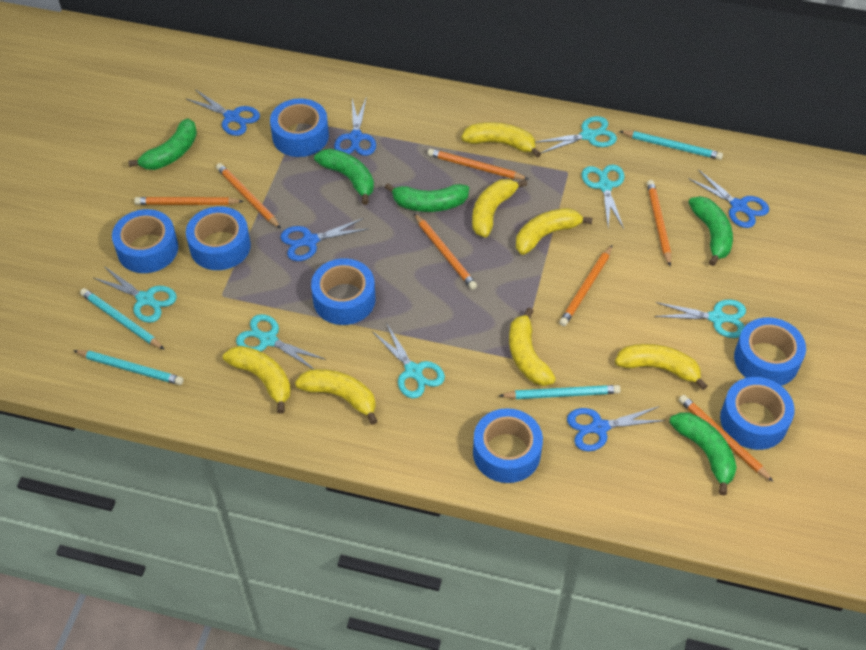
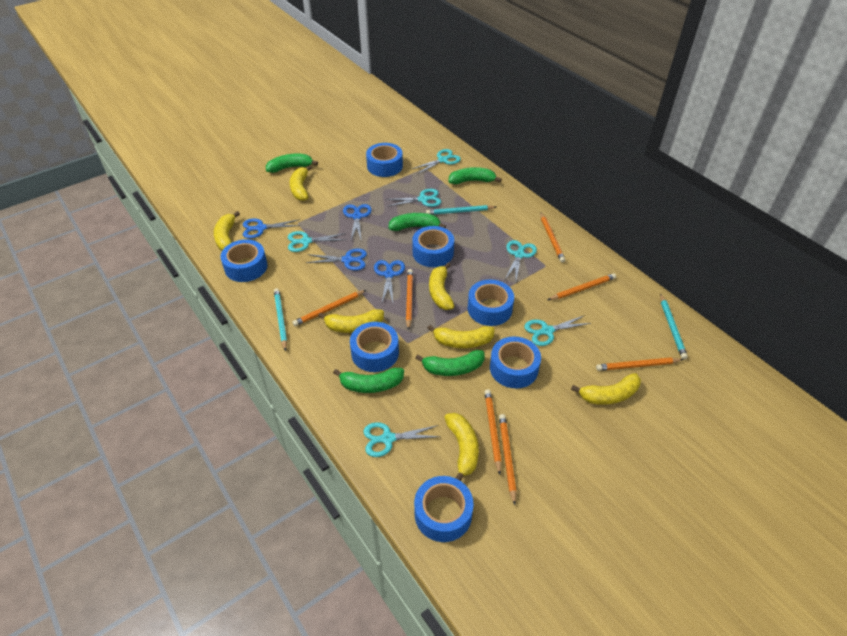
blue scissors: [185,89,260,136] [280,218,368,261] [334,97,376,156] [567,406,666,451] [688,169,769,228] = 5 -> [243,219,300,239] [306,248,367,271] [343,204,372,242] [374,260,405,305] = 4
turquoise pencil: [73,350,184,385] [80,288,165,350] [499,385,621,399] [619,131,723,160] = 4 -> [274,288,287,351] [426,205,496,215] [660,294,688,359] = 3

